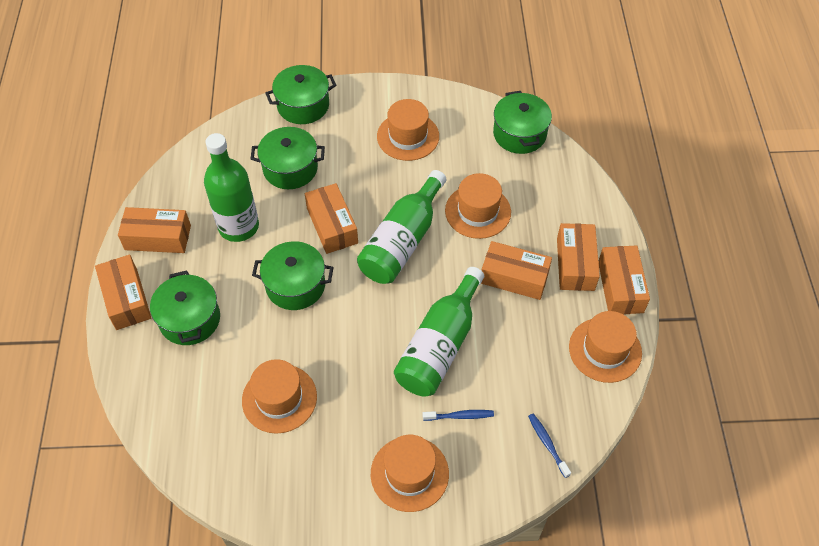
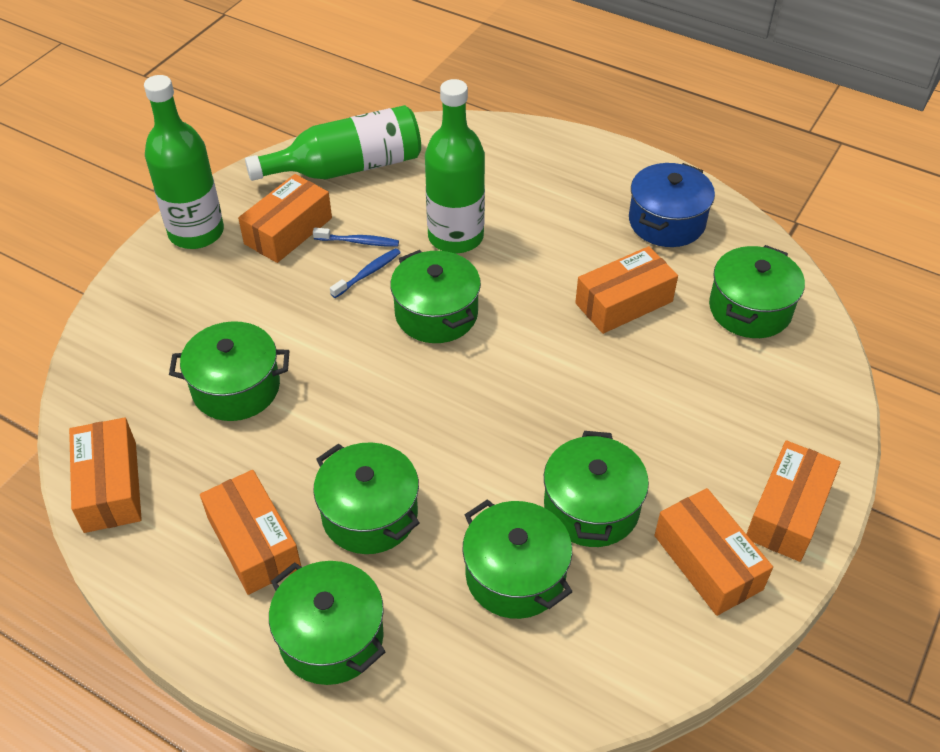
blue pot: none = 0 -> [629,163,715,247] = 1
green pot: [150,270,220,345] [251,127,325,189] [252,241,334,310] [265,65,336,124] [493,91,552,154] = 5 -> [169,321,289,421] [269,561,386,685] [313,442,419,554] [390,250,481,343] [462,499,572,619] [544,431,649,547] [709,245,805,338] = 7
orange hat: [242,359,317,434] [371,435,449,512] [377,99,439,161] [445,173,511,239] [569,311,642,383] = 5 -> none = 0

